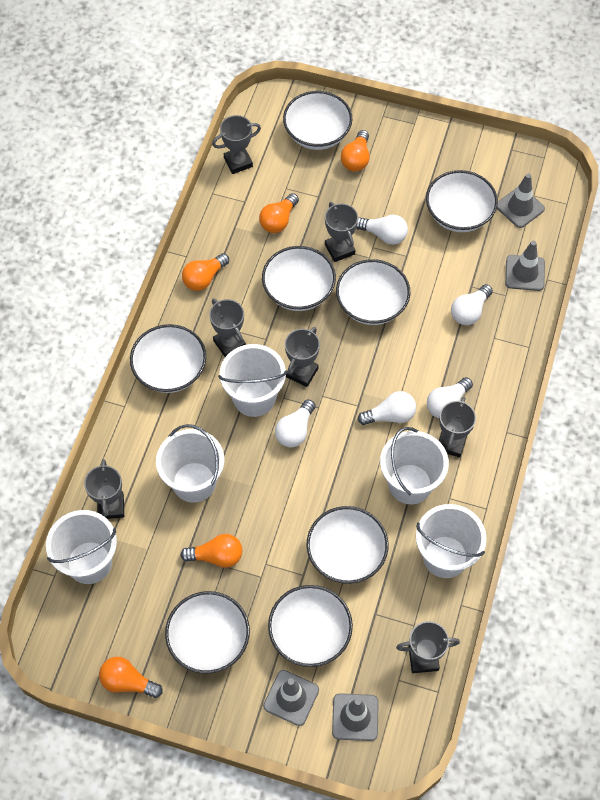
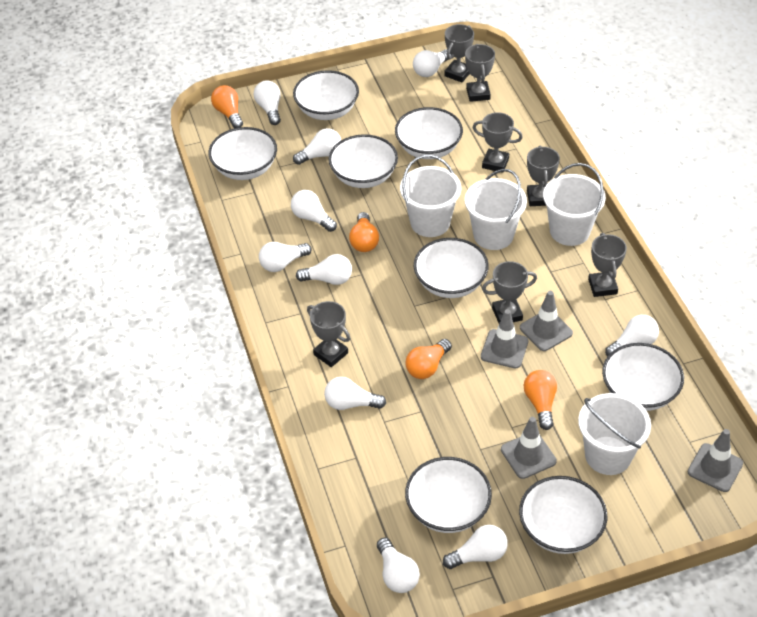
orange light bulb: [99,657,163,698] [180,534,242,568] [182,253,229,291] [259,193,299,233] [341,130,369,172] = 5 -> [211,85,243,128] [349,212,379,252] [405,339,452,379] [524,370,557,430] = 4
white bucket: [46,510,117,584] [156,424,224,503] [218,344,287,417] [380,427,449,504] [416,504,487,578] = 5 -> [400,154,461,237] [465,169,527,250] [543,163,606,246] [578,393,651,475] = 4
white light bulb: [275,399,316,447] [356,215,408,245] [357,391,416,425] [427,377,473,418] [451,284,493,325] = 5 -> [254,81,281,125] [259,242,312,272] [291,190,337,232] [293,128,341,165] [296,254,352,285] [324,377,386,410] [377,537,420,593] [413,49,451,77] [443,525,508,569] [605,315,659,356] = 10

